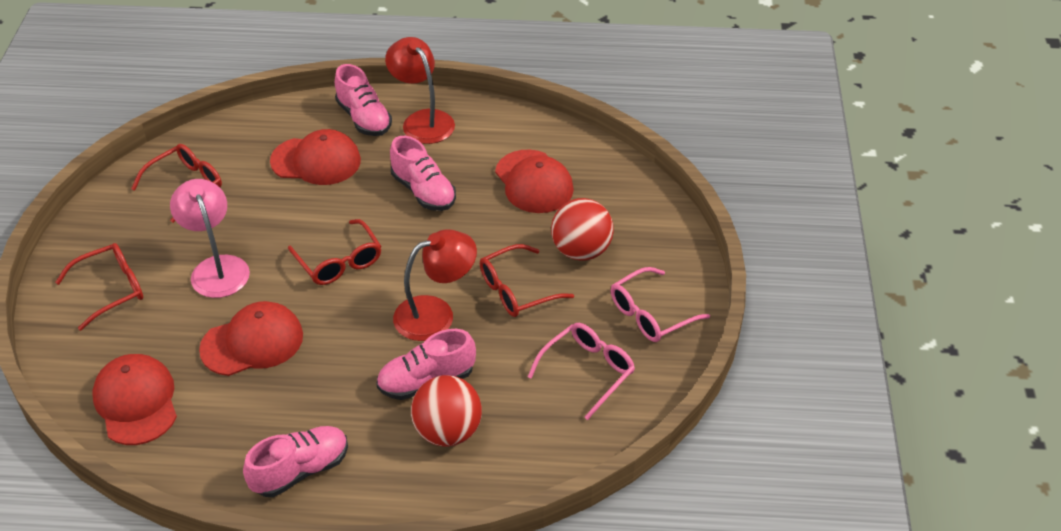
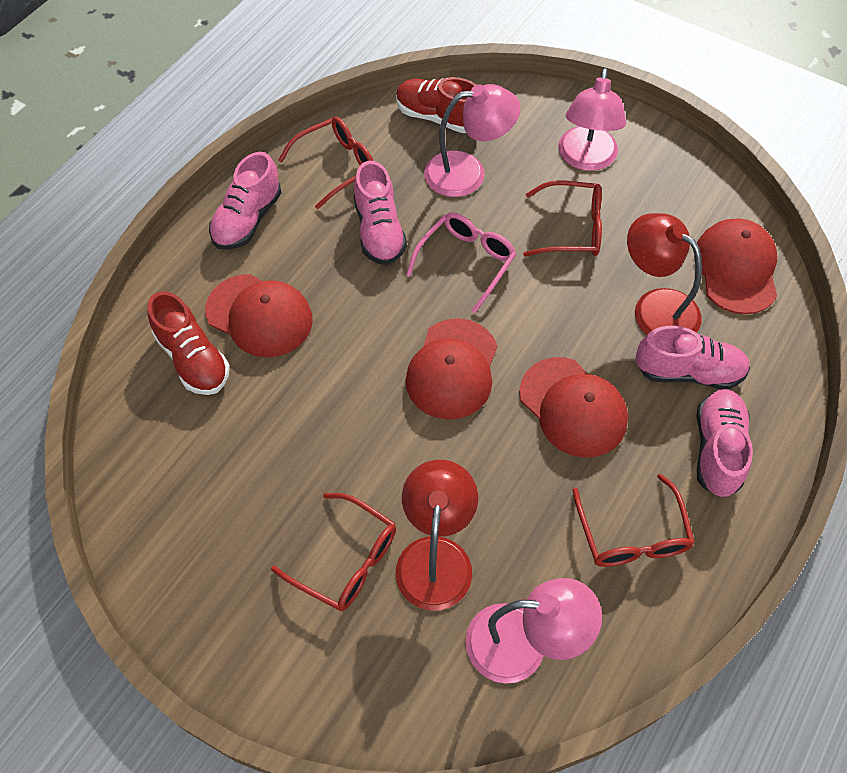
pink glasses: [528,323,635,420] [611,267,710,342] = 2 -> [406,212,516,313] = 1
pink lamp: [170,179,250,298] = 1 -> [424,84,520,197] [465,578,602,684] [559,68,626,171] = 3
red ball: [411,375,482,447] [551,198,614,261] = 2 -> none = 0
red shoe: none = 0 -> [147,291,230,395] [396,77,476,133] = 2

